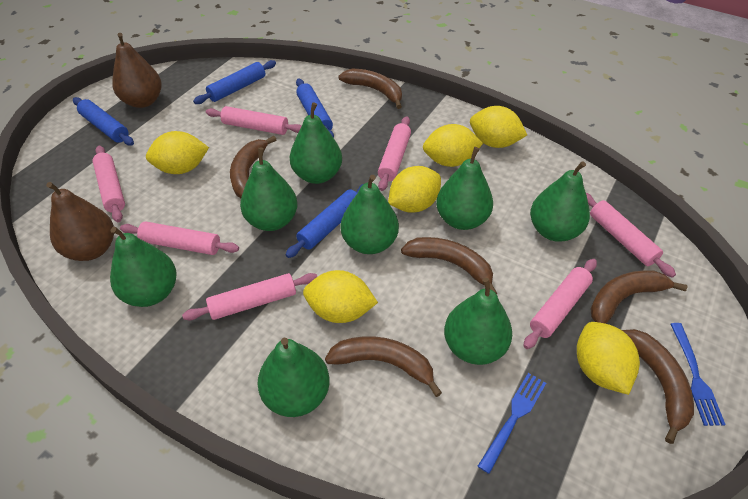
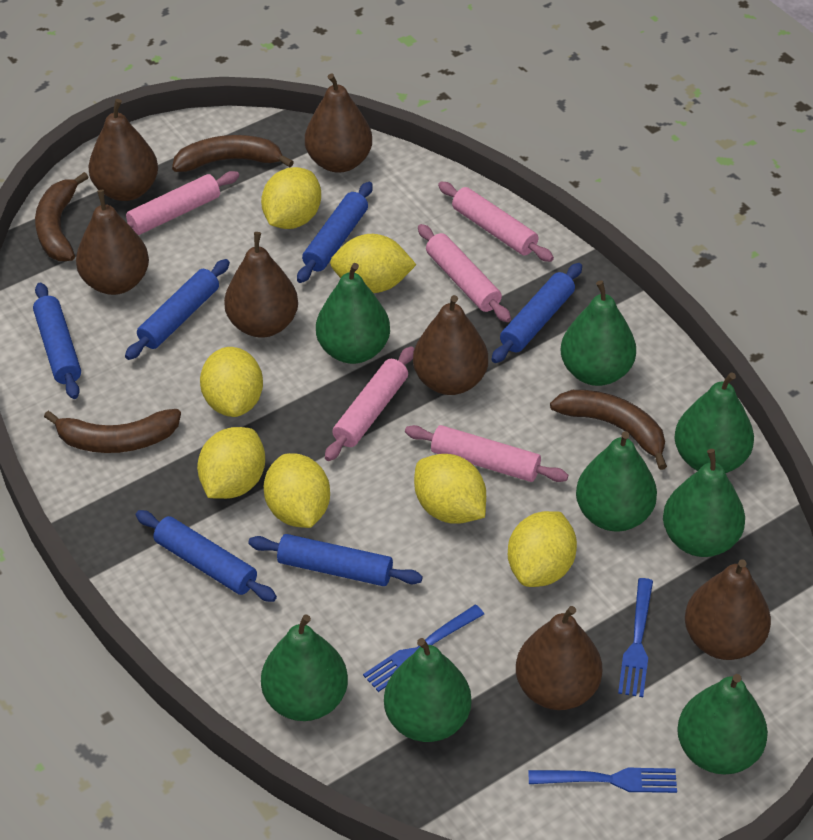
blue fork: [478,373,546,474] [671,323,726,426] = 2 -> [363,605,484,692] [528,768,677,793] [618,578,653,697] = 3
blue rolling pin: [73,97,134,146] [193,60,276,104] [285,184,363,258] [296,79,334,138] = 4 -> [33,283,81,399] [125,259,230,360] [136,510,277,602] [248,534,423,586] [297,182,373,283] [492,263,582,363] = 6
brown banana: [230,136,277,198] [325,336,442,397] [338,69,402,109] [401,237,497,294] [591,270,687,324] [622,329,694,444] = 6 -> [35,172,89,261] [44,409,181,453] [172,135,294,172] [550,390,667,470] = 4
brown pear: [46,182,114,261] [112,33,162,108] = 2 -> [76,190,149,295] [88,99,158,201] [224,232,298,338] [305,73,372,173] [413,295,488,395] [516,606,602,710] [685,559,771,660] = 7
pink rolling pin: [93,146,125,222] [120,221,239,255] [182,273,317,321] [206,106,302,135] [378,116,411,191] [524,259,597,349] [586,193,676,278] = 7 -> [126,171,239,235] [325,346,414,461] [405,425,568,482] [418,224,511,322] [438,182,554,262] = 5
yellow lemon: [146,131,209,174] [303,270,378,323] [388,166,441,212] [423,124,483,167] [470,106,527,148] [577,322,640,395] = 6 -> [197,427,265,499] [200,347,263,417] [261,167,321,229] [264,453,330,528] [330,234,416,293] [414,454,486,524] [508,511,577,587] = 7

